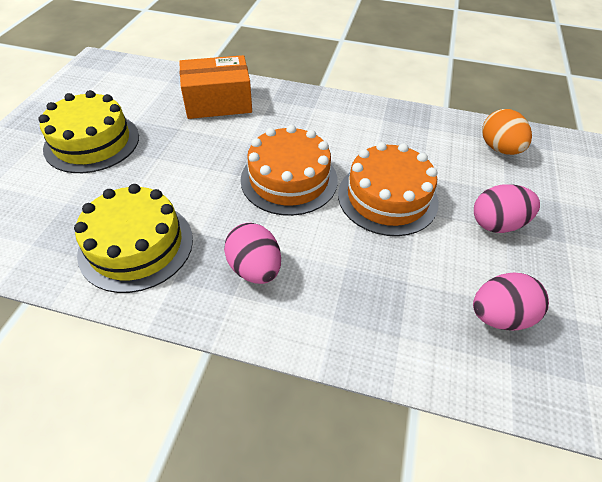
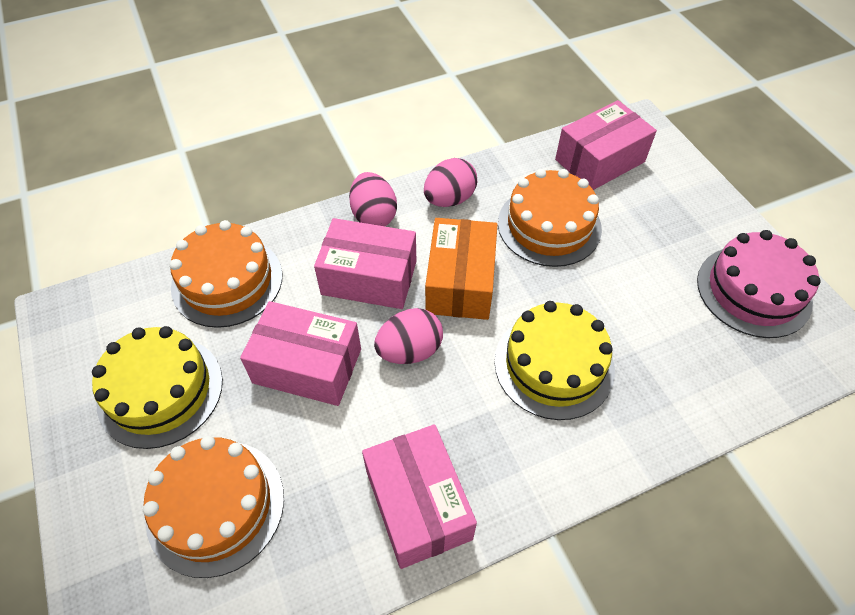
orange cake: [240,125,338,216] [338,142,439,236] = 2 -> [143,436,284,578] [170,220,282,328] [498,169,602,267] = 3
orange egg: [482,109,532,155] = 1 -> none = 0
pink box: none = 0 -> [240,301,361,406] [314,218,417,309] [362,424,477,569] [555,100,657,190] = 4
pink cake: none = 0 -> [697,230,820,338] = 1

